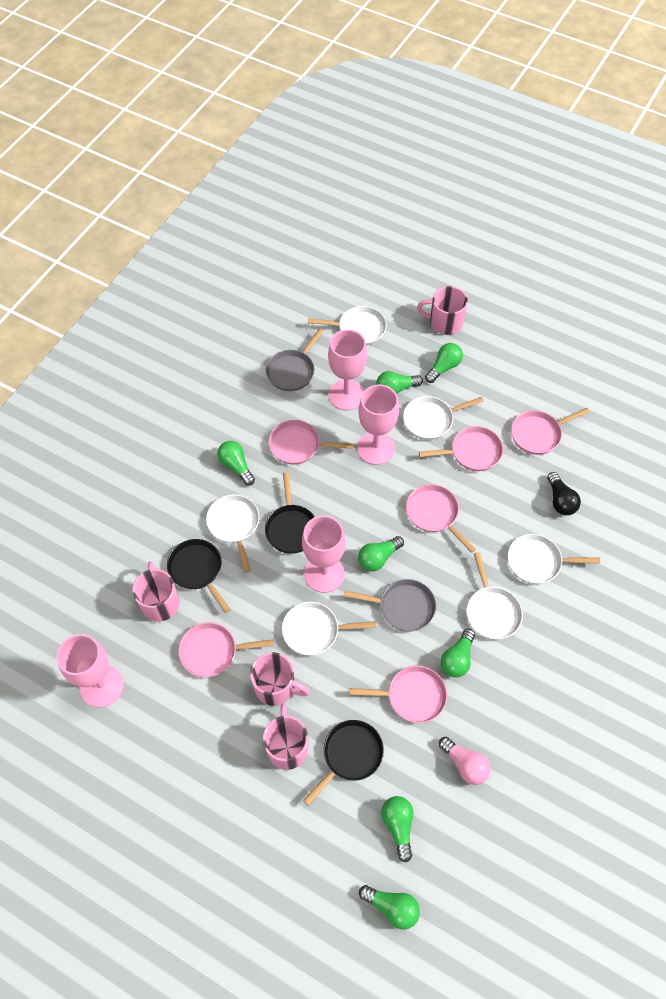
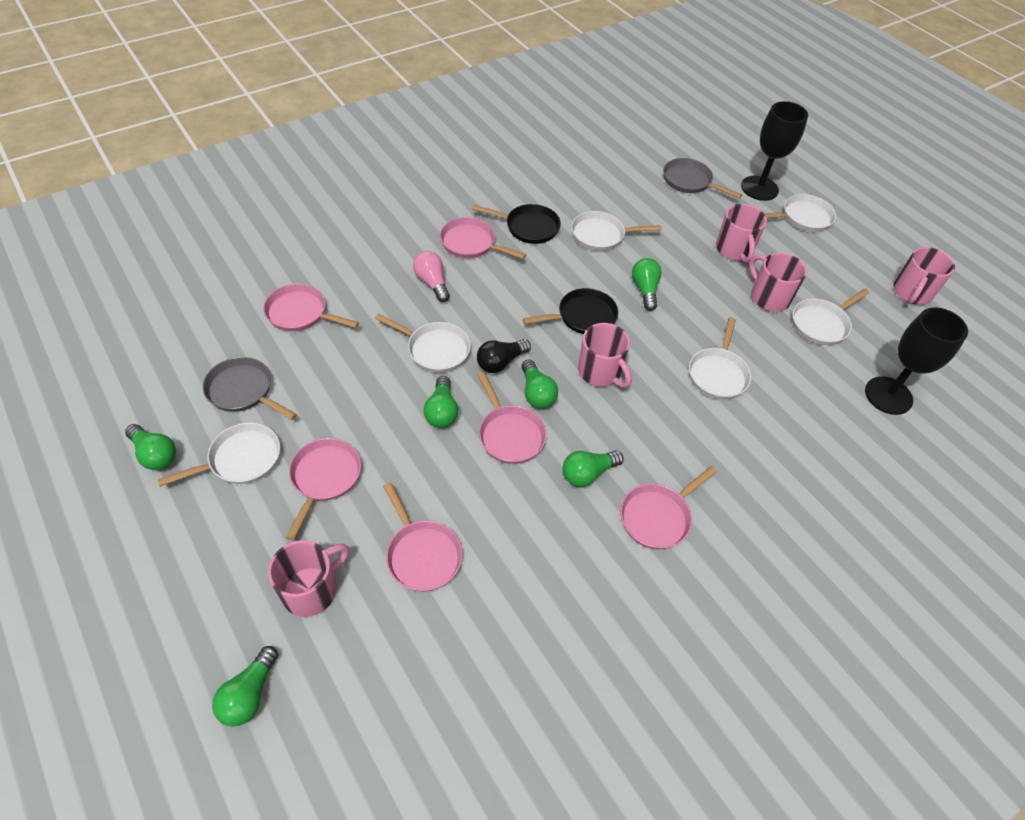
black goblet: none = 0 -> [741,101,808,201] [865,307,968,415] = 2
black pan: [167,539,231,613] [265,472,315,554] [303,720,384,806] = 3 -> [472,204,561,244] [523,288,618,334] = 2
green light bulb: [217,441,255,486] [358,536,404,571] [359,885,420,930] [376,371,423,394] [381,796,414,863] [425,343,463,383] [441,628,475,677] = 7 -> [125,424,176,470] [212,646,278,727] [424,376,458,428] [521,359,558,408] [563,450,624,487] [632,258,662,311] = 6
pink goblet: [57,634,124,708] [302,515,346,593] [328,329,367,411] [357,385,399,465] = 4 -> none = 0
pink mug: [132,561,179,622] [250,652,310,706] [263,703,308,770] [417,286,468,335] = 4 -> [268,540,349,617] [578,323,632,388] [716,204,767,263] [749,253,807,312] [894,247,955,305] = 5

